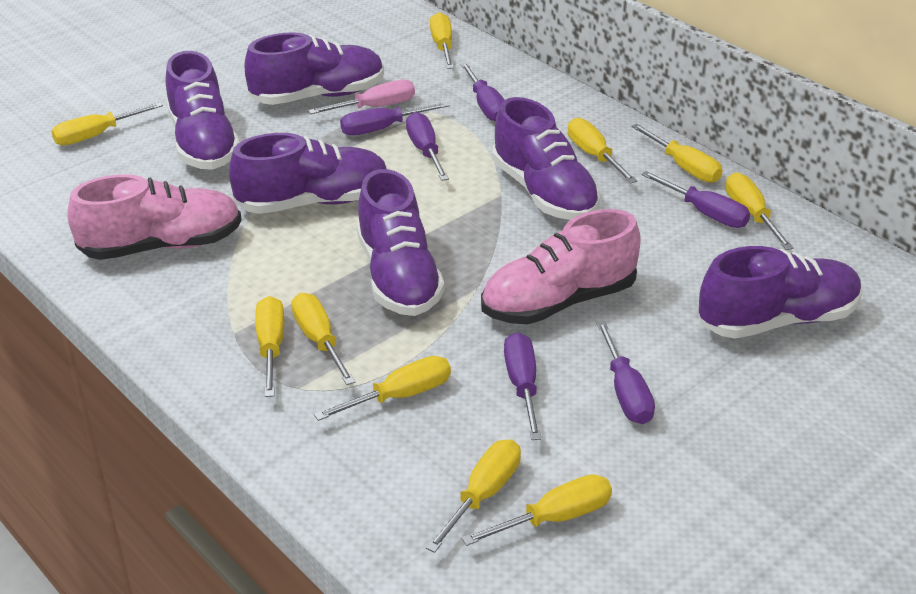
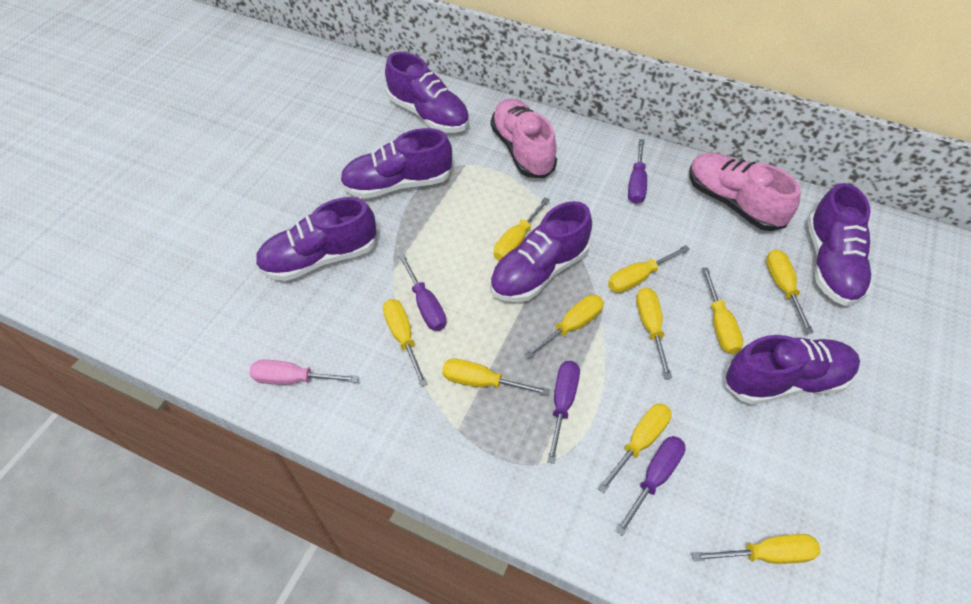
purple screwdriver: [340,102,450,135] [406,112,449,181] [460,62,504,121] [504,332,541,440] [596,321,655,424] [641,171,750,228] = 6 -> [398,254,446,331] [547,361,580,464] [616,436,686,536] [628,139,647,204] = 4

